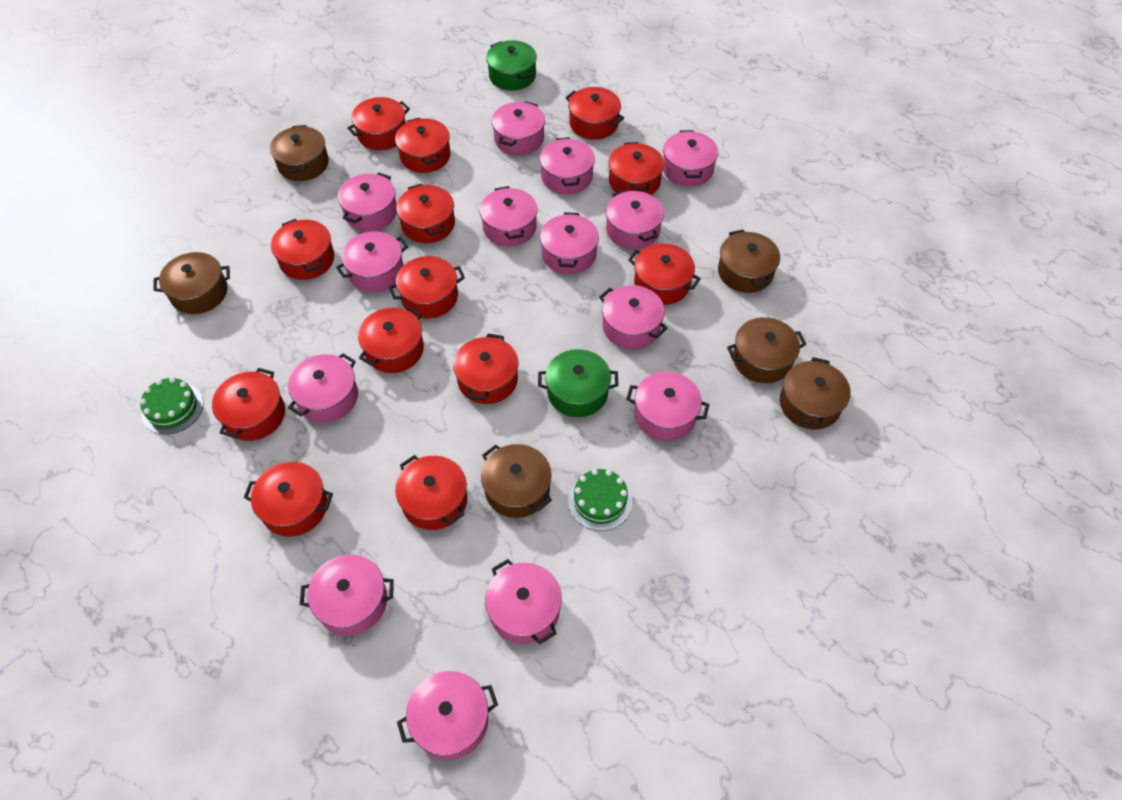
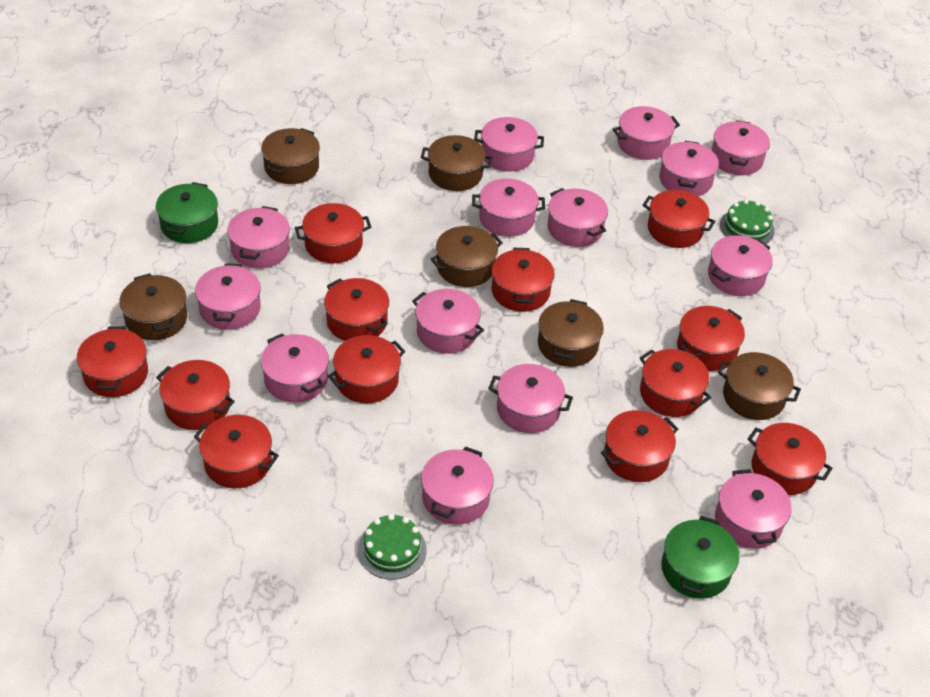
red pot: [212,368,285,441] [244,462,333,537] [271,219,334,280] [347,97,410,150] [358,307,424,373] [389,256,465,319] [395,117,450,173] [395,455,467,530] [396,184,455,243] [453,333,519,404] [566,87,624,140] [609,142,664,195] [628,243,701,305] = 13 -> [77,326,148,397] [156,360,235,430] [194,415,279,488] [295,203,372,263] [324,278,389,341] [328,335,405,403] [492,248,554,312] [601,410,678,482] [640,349,711,417] [643,190,716,248] [677,306,745,371] [748,423,833,495] = 12

